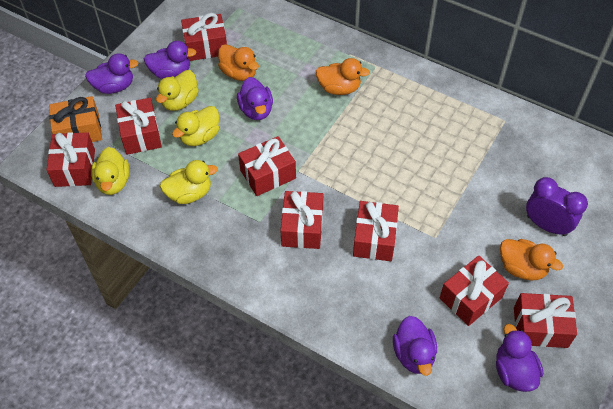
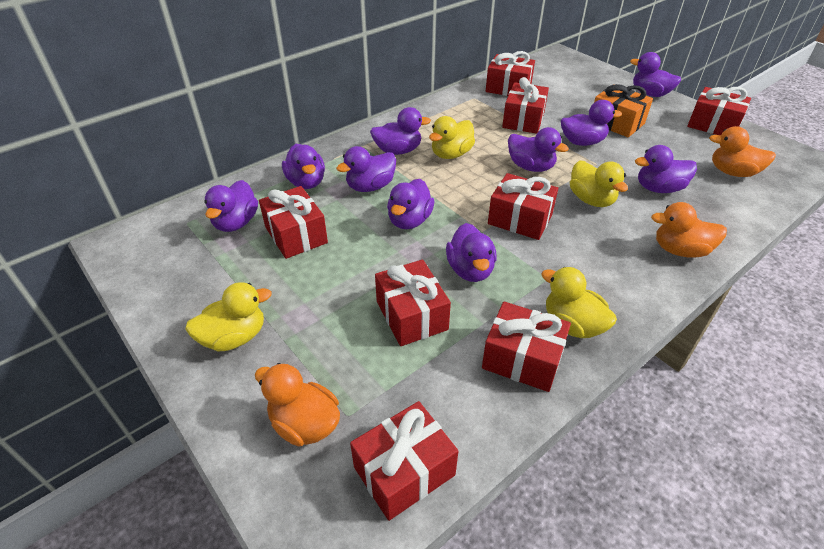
purple clock: [526,177,588,236] = 1 -> none = 0
purple duck: [85,54,138,94] [144,41,197,79] [237,77,273,120] [393,316,437,376] [496,324,543,392] = 5 -> [204,180,258,232] [282,144,325,189] [336,146,396,192] [370,107,431,155] [387,179,434,229] [446,223,497,282] [508,127,569,172] [561,100,622,146] [630,52,681,97] [635,145,697,193] = 10

